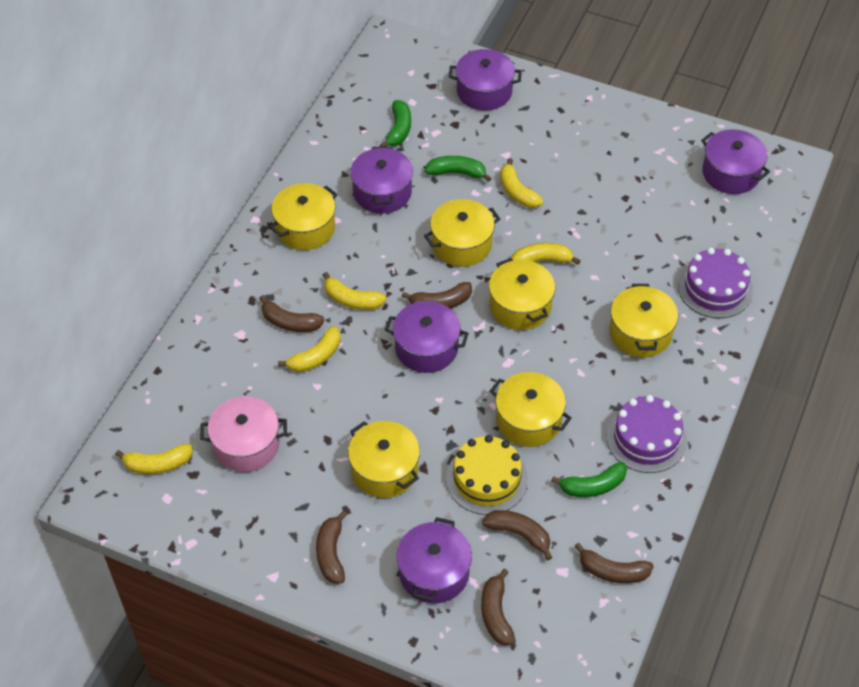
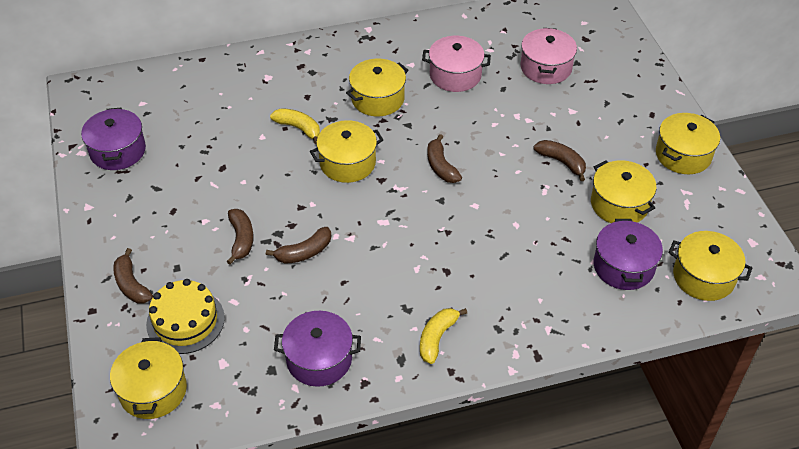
brown banana: [260,295,325,332] [316,511,347,584] [402,282,472,309] [481,569,516,645] [482,510,552,560] [574,543,654,583] = 6 -> [113,248,153,303] [227,209,254,264] [266,227,331,264] [427,134,462,183] [534,140,586,181] = 5
green banana: [380,100,411,147] [425,156,491,182] [551,462,627,497] = 3 -> none = 0
pink pot: [200,396,287,472] = 1 -> [422,36,491,92] [521,28,577,84] = 2
purple cake: [607,395,687,473] [678,248,753,318] = 2 -> none = 0
purple pot: [350,146,413,214] [385,301,469,373] [397,517,472,604] [449,49,522,111] [701,129,770,194] = 5 -> [81,108,146,170] [274,311,361,387] [594,219,663,290] = 3
yellow banana: [115,444,193,474] [278,326,341,372] [323,272,386,310] [500,158,543,208] [511,243,581,264] = 5 -> [270,108,320,144] [420,308,467,364] = 2

